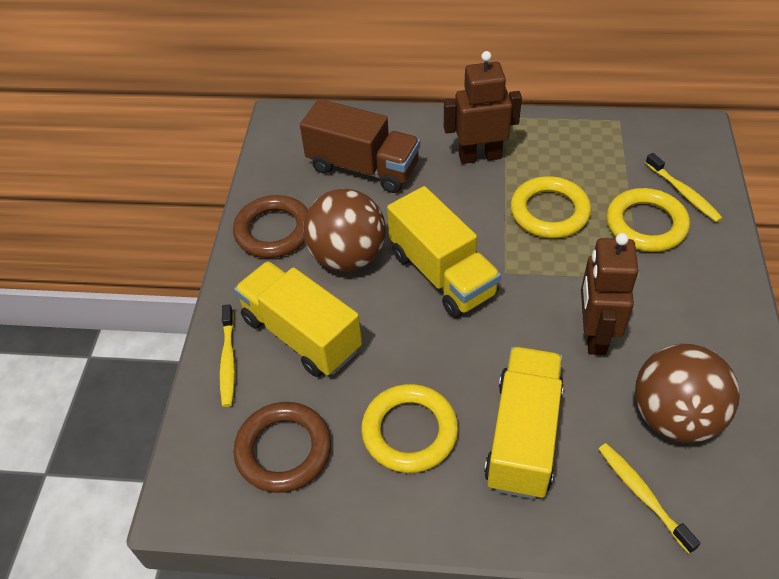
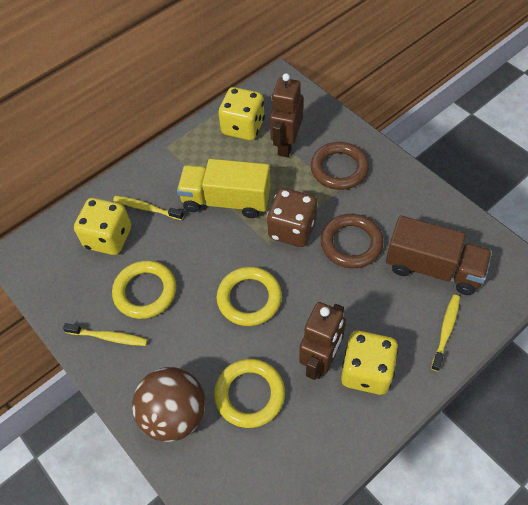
brown ball: [303,188,386,271] [635,344,740,443] = 2 -> [132,367,206,442] = 1
brown dice: none = 0 -> [267,188,317,247] = 1
yellow dice: none = 0 -> [74,198,131,255] [218,87,265,141] [341,331,398,395] = 3
yellow truck: [234,261,362,377] [387,186,501,318] [484,347,564,499] = 3 -> [177,159,271,218] = 1

